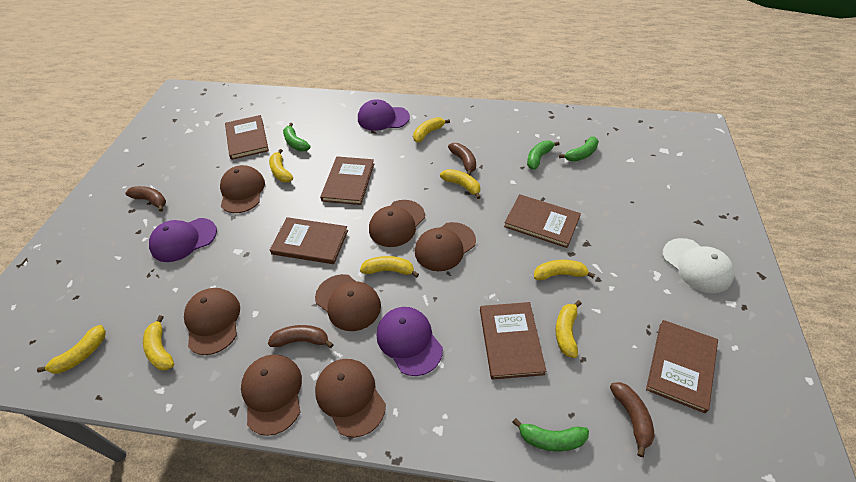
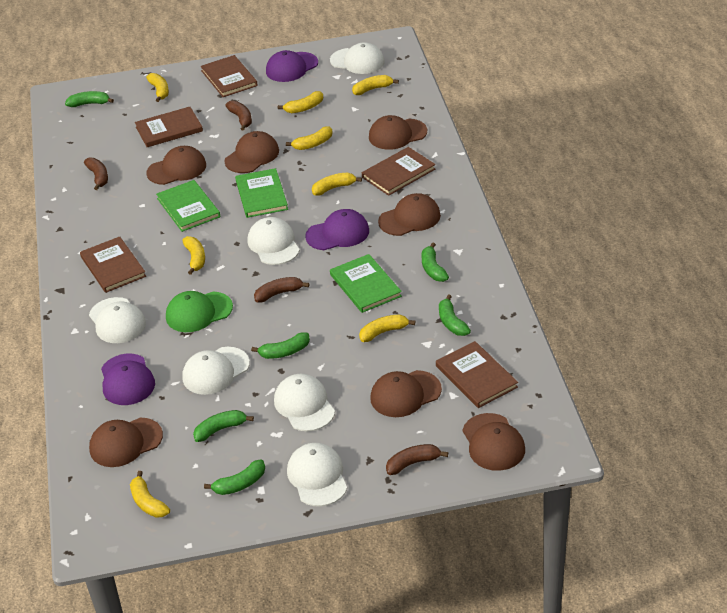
brown book: [225,115,269,160] [270,217,348,264] [320,156,374,205] [480,302,547,380] [504,194,581,248] [646,320,718,413] = 6 -> [80,236,146,293] [135,107,203,147] [200,55,258,97] [362,147,435,196] [436,341,518,408] = 5
green banana: [283,123,311,151] [512,418,589,452] [527,140,560,170] [559,137,599,162] = 4 -> [65,91,114,107] [193,410,254,442] [204,459,265,495] [251,332,310,359] [422,242,449,282] [439,295,471,336] = 6
green book: none = 0 -> [156,180,220,232] [235,168,288,218] [330,254,402,313] = 3
green cap: none = 0 -> [166,291,233,332] = 1
white cap: [663,238,734,293] = 1 -> [89,297,146,343] [182,347,250,395] [247,217,300,265] [274,374,335,431] [287,443,347,507] [330,42,385,74] = 6

